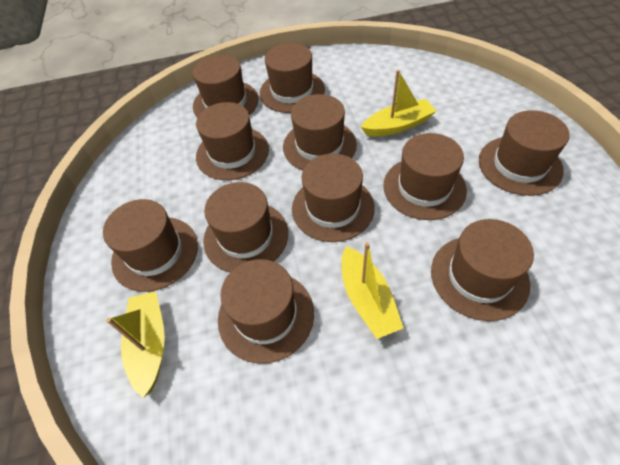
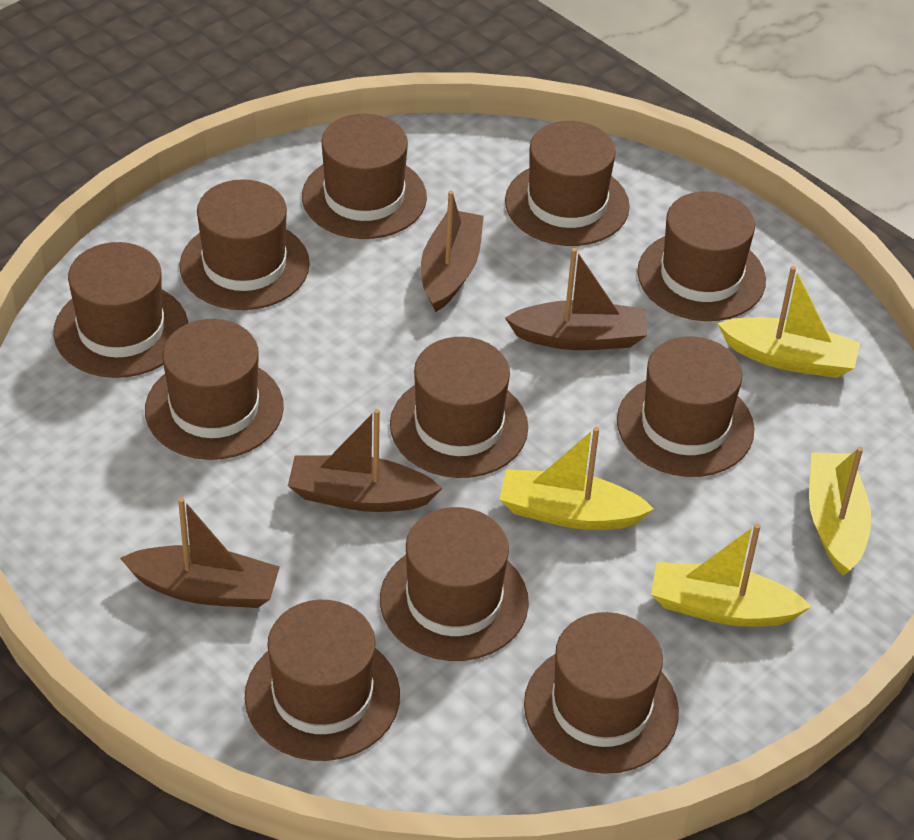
brown boat: none = 0 -> [120,497,280,608] [288,409,443,512] [421,191,484,312] [505,248,647,350] = 4
yellow boat: [106,291,165,398] [342,242,403,339] [361,70,436,136] = 3 -> [499,427,654,530] [651,524,812,627] [717,266,860,378] [809,447,871,576] = 4

